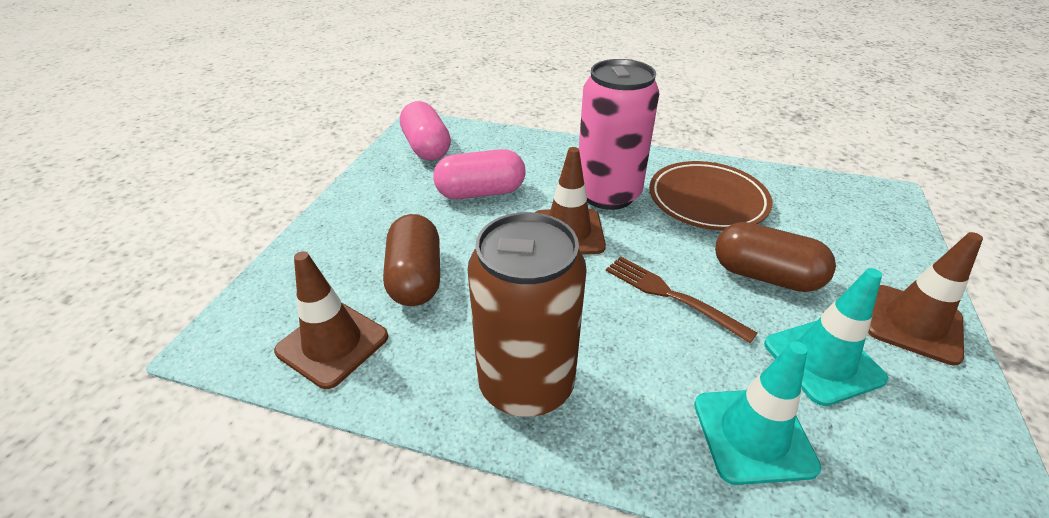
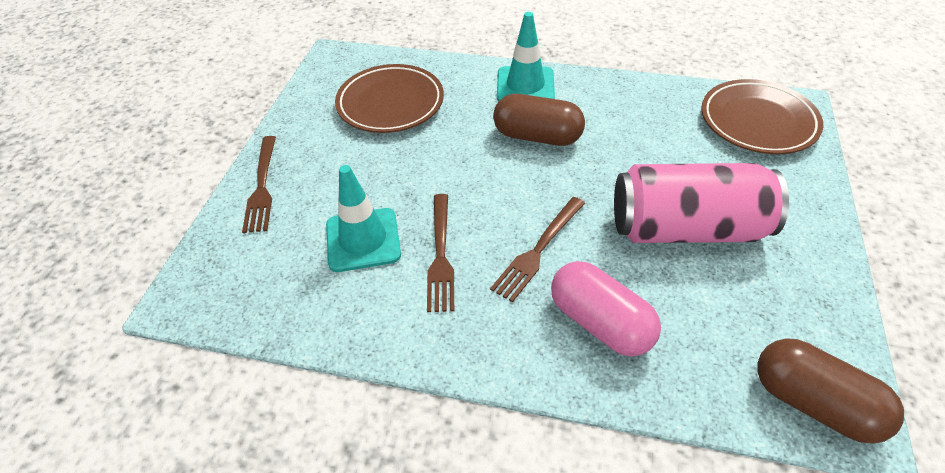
brown can: [468,212,587,417] = 1 -> none = 0
brown fork: [606,256,757,343] = 1 -> [242,136,276,233] [427,194,454,312] [490,197,585,302] = 3
brown plate: [649,161,773,231] = 1 -> [335,64,444,133] [701,79,823,154] = 2
brown traffic cone: [274,251,388,389] [535,147,606,254] [868,232,983,365] = 3 -> none = 0
pink capsule: [400,101,451,161] [433,149,526,199] = 2 -> [551,261,661,357] = 1

